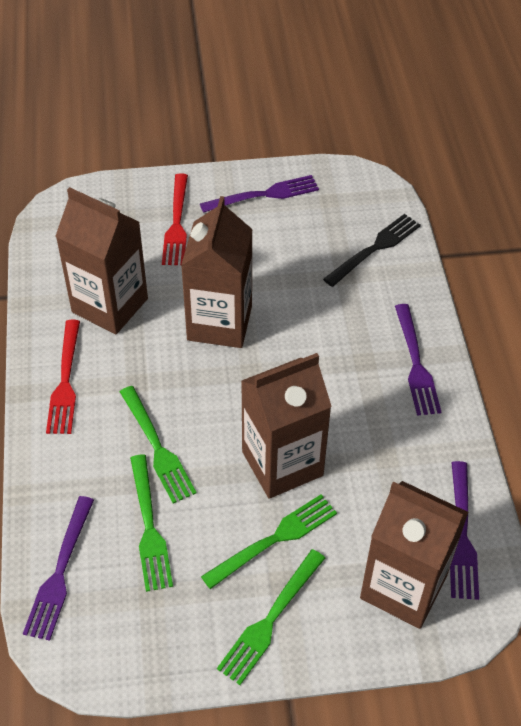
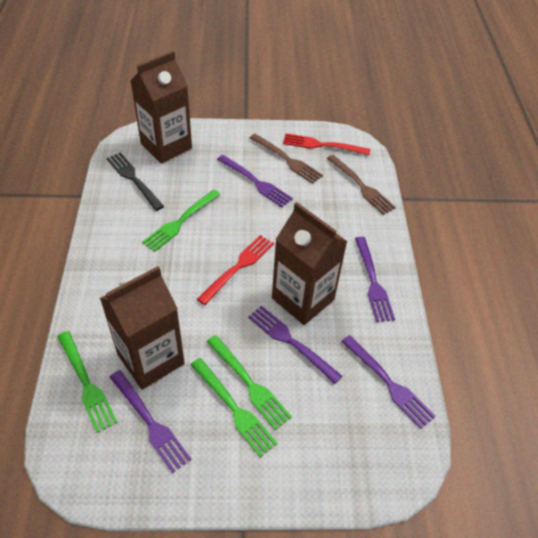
brown carton: [56,187,148,334] [181,196,253,348] [241,353,332,499] [360,481,469,629] = 4 -> [100,266,185,390] [130,51,192,164] [272,202,348,325] = 3
brown fork: none = 0 -> [250,134,323,184] [327,155,396,215] = 2
purple fork: [23,496,94,641] [200,175,319,213] [395,304,441,416] [450,461,479,600] = 4 -> [110,370,191,473] [217,155,293,207] [248,305,342,384] [341,335,436,429] [355,237,395,322] = 5

